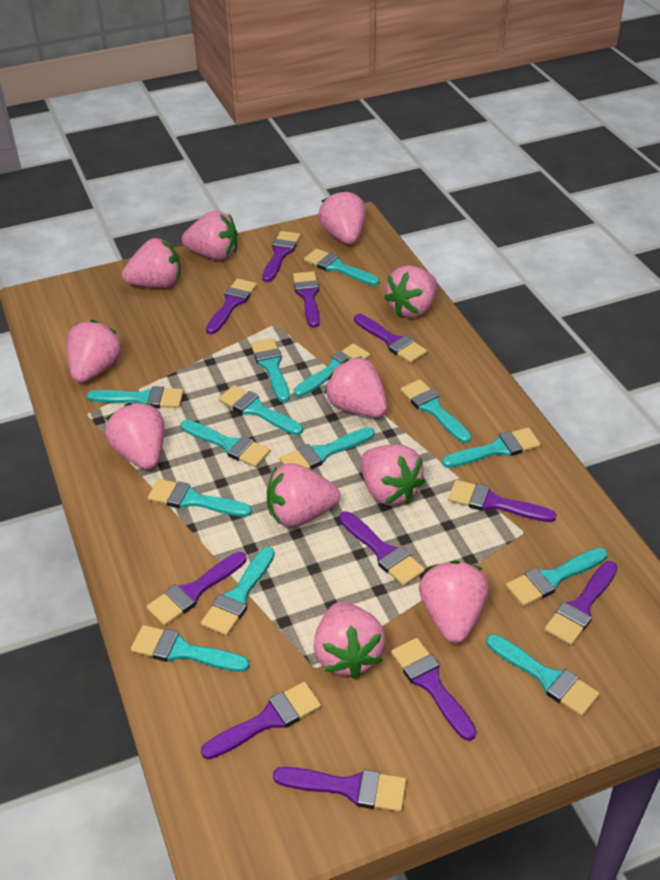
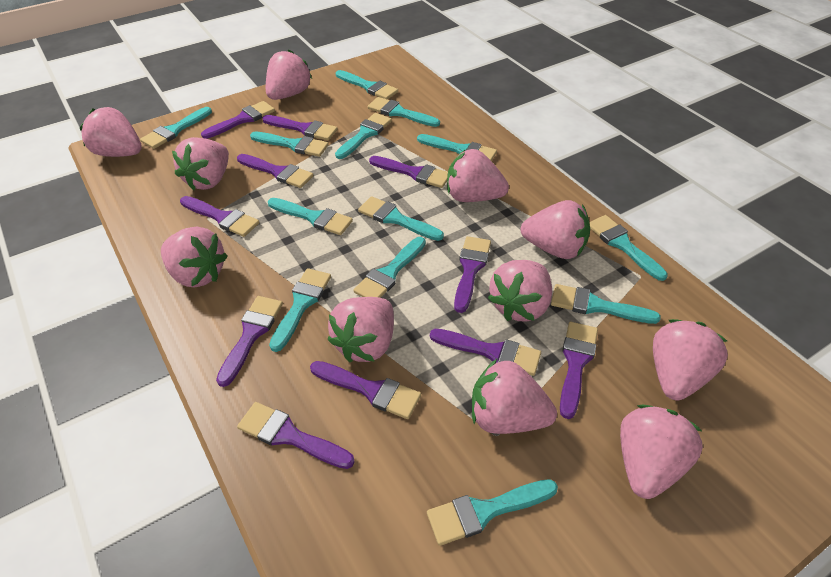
turquoise brush: [87,386,184,408] [131,625,249,672] [148,479,252,517] [181,420,270,467] [201,547,275,636] [218,385,303,435] [251,338,290,402] [280,427,374,469] [294,343,370,397] [304,248,380,286] [400,379,471,443] [442,427,541,468] [486,634,600,716] [506,548,607,606] = 14 -> [140,107,212,149] [250,132,329,157] [268,198,353,235] [269,268,331,352] [335,113,392,159] [336,70,398,100] [353,237,426,298] [358,196,444,241] [368,97,440,127] [417,134,497,161] [427,479,558,546] [551,284,661,324] [589,215,668,281] = 13

